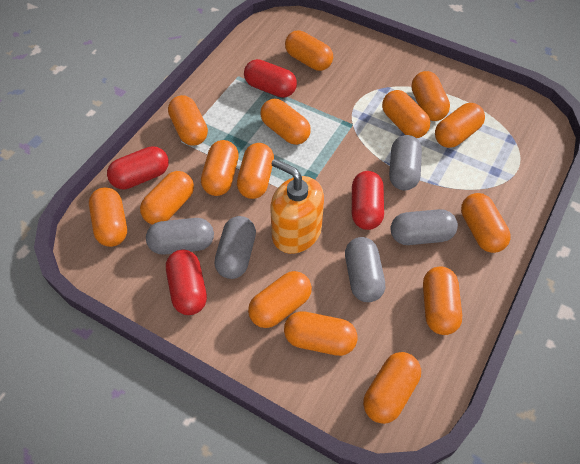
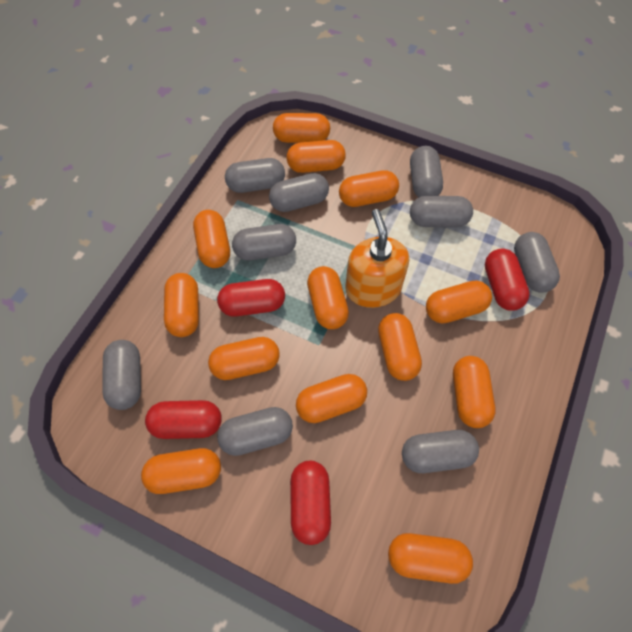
grey capsule: [146,218,214,255] [214,216,256,279] [345,237,385,302] [389,135,422,191] [391,209,458,245] = 5 -> [102,340,141,410] [217,407,293,456] [225,158,285,193] [232,224,296,261] [269,173,329,212] [402,430,479,473] [410,146,443,197] [410,196,473,228] [514,232,560,293] = 9
orange capsule: [89,187,127,247] [140,171,194,225] [168,95,208,146] [201,140,239,196] [237,143,274,199] [248,271,312,328] [260,99,311,145] [284,311,358,356] [285,30,333,71] [363,352,421,424] [382,90,430,138] [411,71,450,121] [423,267,462,335] [435,103,485,148] [461,193,511,253] = 15 -> [141,448,221,494] [164,273,199,337] [193,210,230,268] [208,337,280,380] [273,113,330,143] [287,140,346,173] [296,374,367,423] [307,266,349,329] [339,170,399,207] [378,313,422,381] [388,533,473,584] [426,280,492,323] [453,356,495,428] = 13

